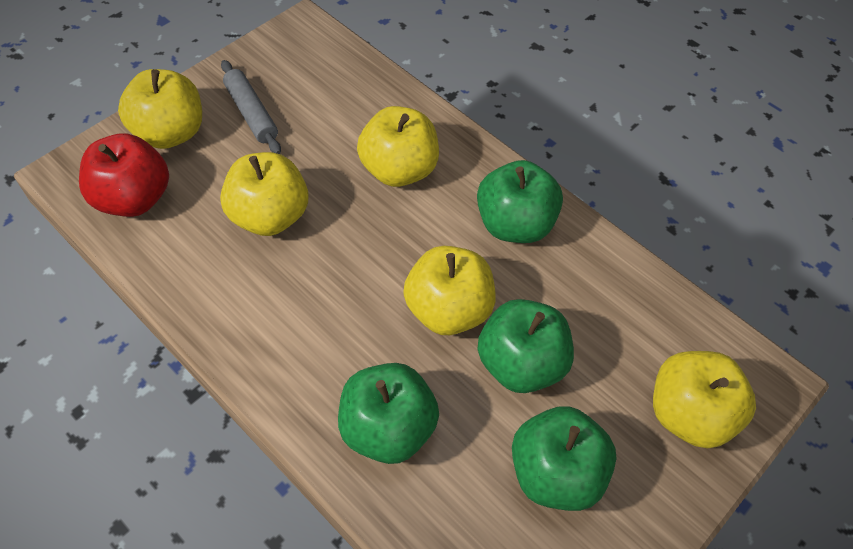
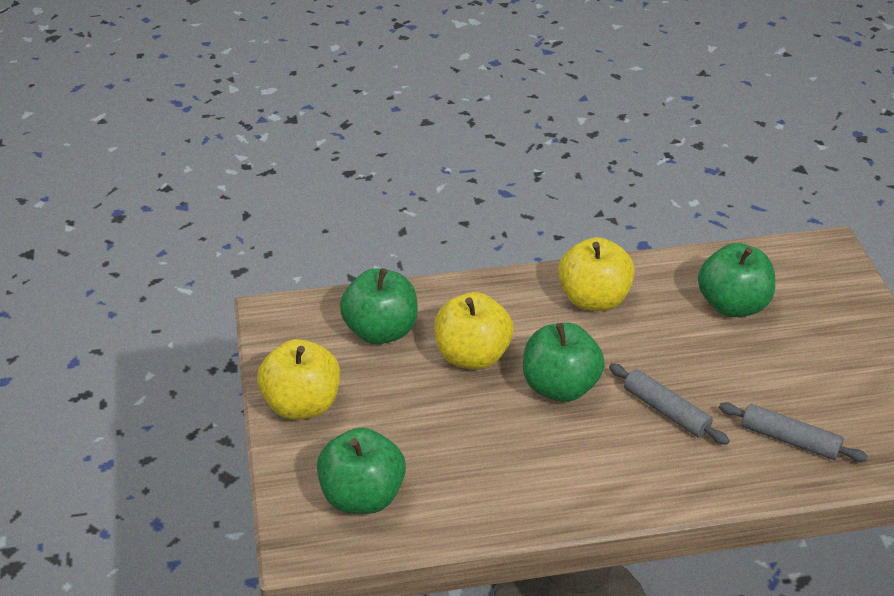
grey rolling pin: [221,60,281,154] = 1 -> [609,363,730,445] [719,403,868,462] = 2
red apple: [79,133,169,217] = 1 -> none = 0
yellow apple: [118,69,202,149] [220,152,309,236] [357,106,439,187] [403,246,496,335] [653,351,756,448] = 5 -> [257,339,340,420] [434,292,514,370] [558,237,635,311] = 3

